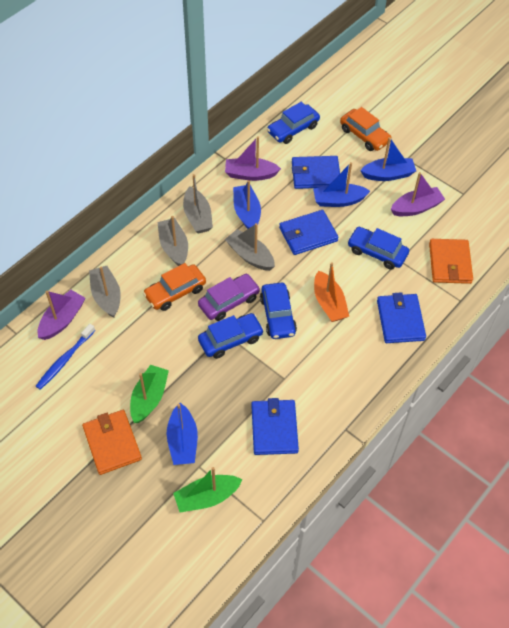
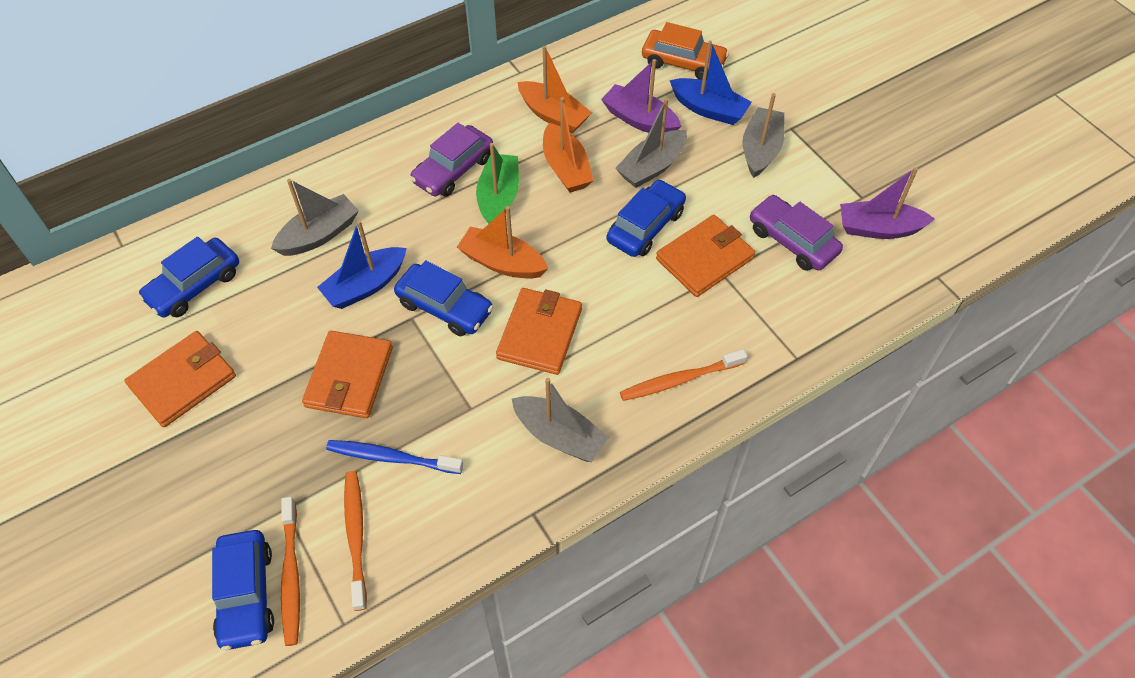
blue boat: [167,403,198,465] [233,180,261,229] [313,162,370,207] [360,137,416,181] = 4 -> [317,220,407,309] [670,41,752,125] = 2
blue wallet: [251,398,299,455] [279,210,339,255] [292,156,340,189] [377,292,426,343] = 4 -> none = 0
green boat: [130,365,169,423] [173,467,243,512] = 2 -> [476,143,519,223] = 1
orange boat: [314,262,349,322] = 1 -> [457,206,548,279] [518,46,592,133] [543,97,594,193] = 3
orange car: [143,263,206,311] [340,107,392,151] = 2 -> [642,22,729,80] = 1
orange toothbrush: none = 0 -> [281,497,300,646] [344,471,367,611] [620,349,747,401] = 3
orange wallet: [82,410,142,475] [429,239,473,284] = 2 -> [124,331,236,427] [302,331,393,418] [496,288,582,375] [656,215,755,297] = 4
purple boat: [37,290,85,340] [225,136,281,181] [391,172,445,216] = 3 -> [601,59,681,133] [840,167,935,239] = 2
purple car: [198,274,260,321] = 1 -> [410,123,493,197] [750,195,843,271] = 2

